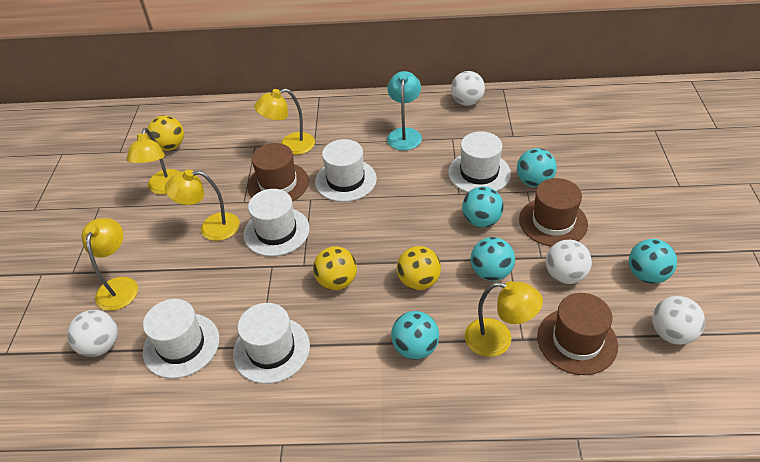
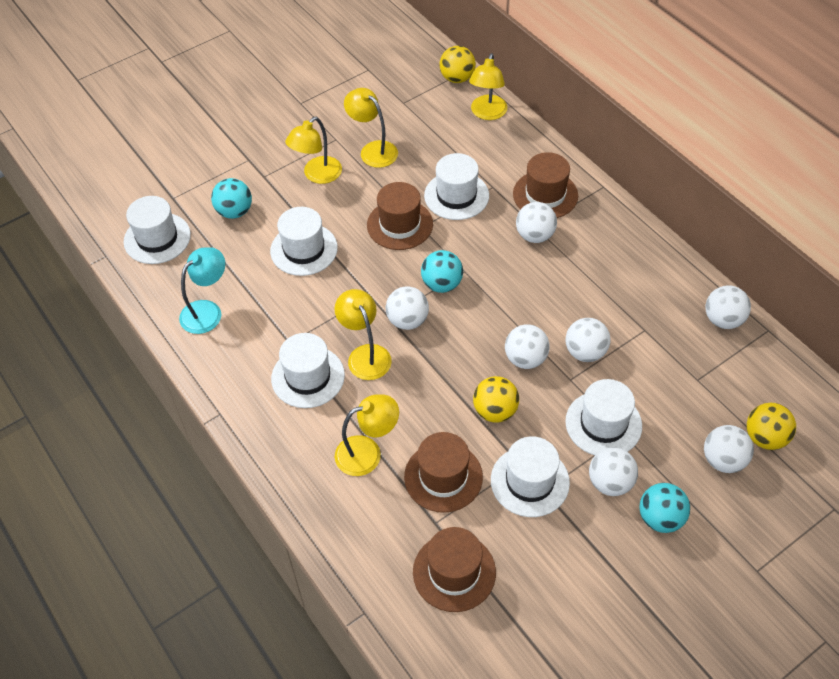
brown hat: [247,143,309,201] [519,178,588,247] [537,293,618,375] = 3 -> [367,182,433,250] [404,432,483,513] [413,527,496,612] [513,152,578,218] = 4
turquoise ball: [391,311,439,360] [462,186,504,227] [471,237,515,281] [517,148,557,187] [629,239,677,284] = 5 -> [211,178,252,219] [421,250,463,293] [640,483,690,533] = 3
white ball: [67,310,118,357] [451,71,485,106] [546,240,592,284] [652,296,705,345] = 4 -> [386,286,429,330] [505,324,550,369] [516,202,557,243] [566,318,611,362] [589,447,638,496] [704,425,754,473] [705,285,751,329] = 7
white hat: [143,299,219,379] [233,303,310,384] [243,189,309,257] [315,139,377,202] [448,131,511,192] = 5 -> [124,196,191,264] [270,207,338,276] [271,333,345,408] [424,153,489,220] [491,436,570,517] [565,379,642,455] = 6

